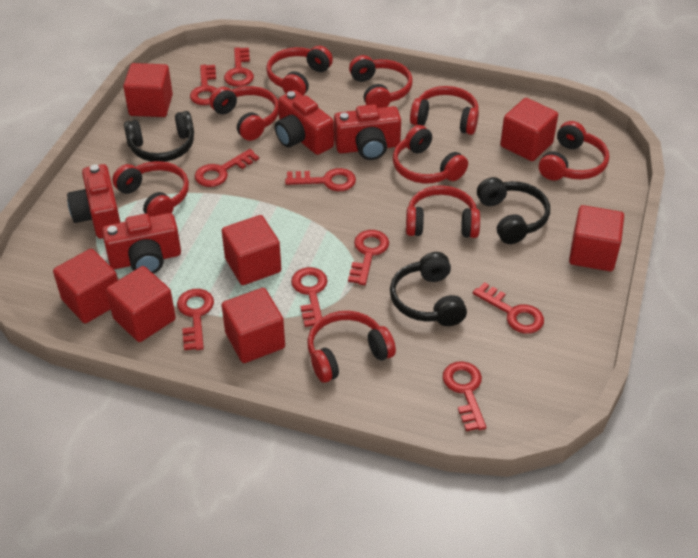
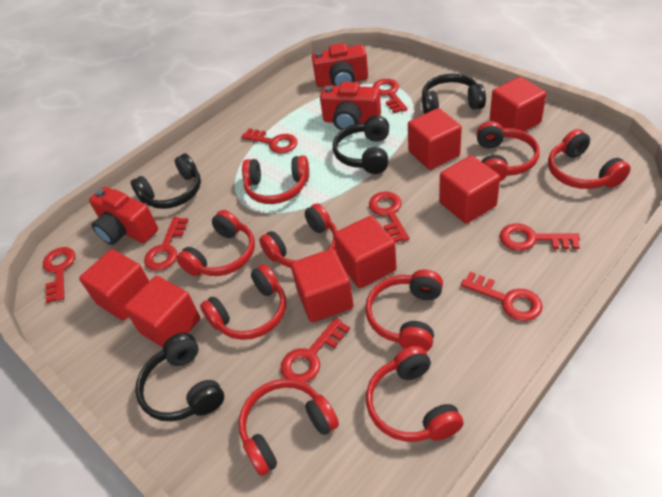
black headphones: [124,111,194,162] [390,252,467,326] [477,177,550,244] = 3 -> [131,153,201,209] [135,333,224,421] [333,115,389,174] [422,74,486,114] = 4
red camera: [67,164,121,239] [102,213,181,274] [275,90,334,155] [334,104,401,160] = 4 -> [89,187,158,245] [312,43,368,87] [320,82,381,130] = 3
red key: [177,289,214,350] [190,65,217,105] [195,149,259,187] [224,47,254,87] [285,168,356,191] [291,267,328,327] [348,230,389,285] [443,361,486,431] [473,282,544,334] = 9 -> [43,247,75,303] [144,217,188,271] [241,128,298,153] [281,318,350,383] [369,192,410,243] [372,79,407,113] [461,272,543,321] [500,223,580,251] = 8

